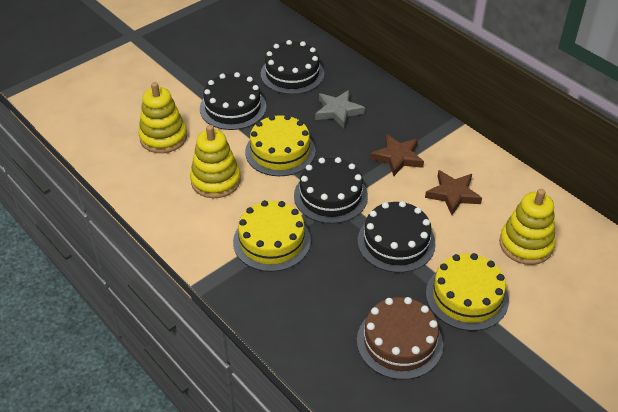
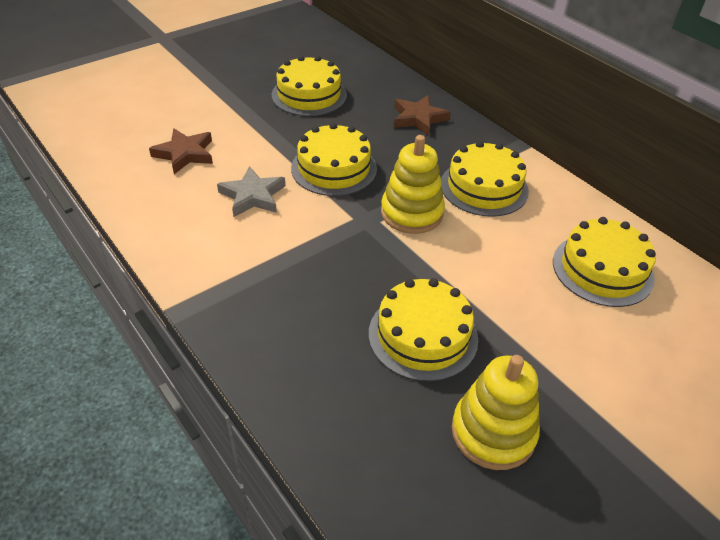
black cake: [200,72,266,130] [261,40,324,94] [294,157,368,224] [358,201,436,273] = 4 -> none = 0
brown cake: [357,297,443,380] = 1 -> none = 0
yellow cake: [233,200,311,272] [245,115,316,176] [426,253,509,331] = 3 -> [272,56,347,116] [291,123,377,196] [369,278,478,382] [441,141,529,217] [553,217,656,307] = 5
yellow stacking toy: [138,82,187,153] [190,125,241,198] [499,189,556,265] = 3 -> [381,135,445,234] [452,355,540,470] = 2

